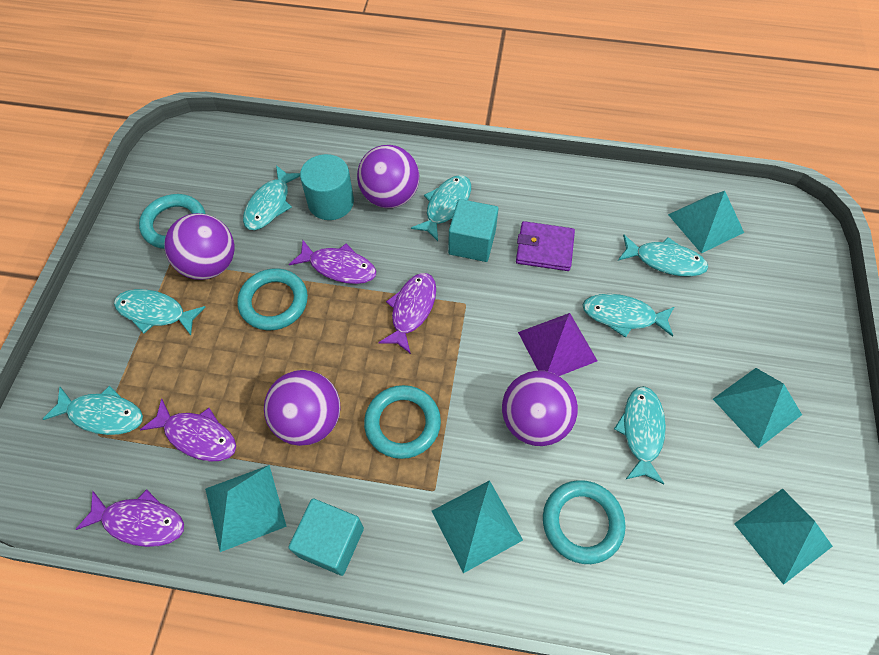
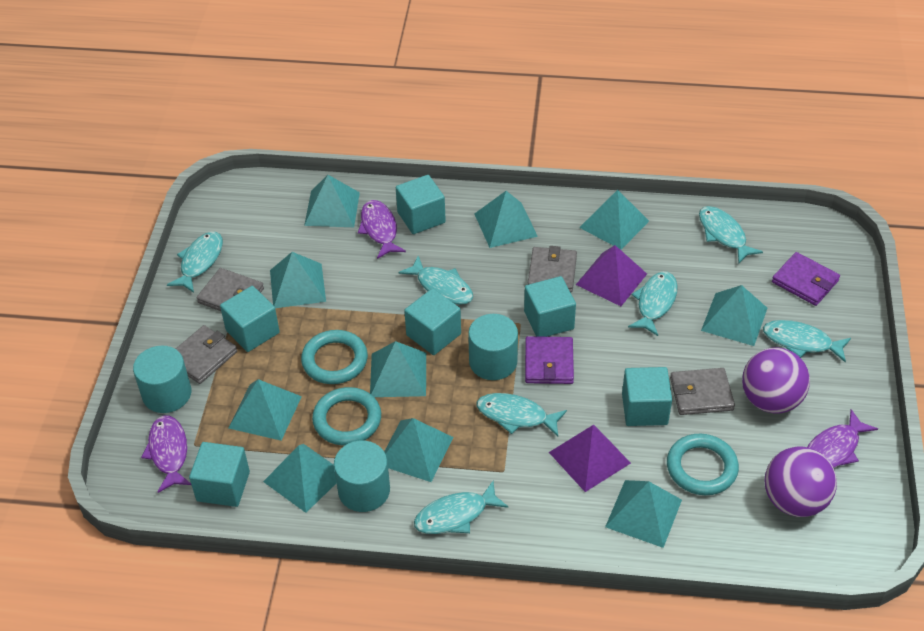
grey wallet: none = 0 -> [176,325,237,384] [197,268,264,311] [528,246,577,293] [670,368,735,415] = 4
purple ball: [164,213,234,280] [264,370,341,446] [357,145,419,208] [502,371,578,446] = 4 -> [742,347,810,414] [764,446,837,517] = 2
purple fish: [75,489,184,547] [140,398,236,462] [289,240,376,284] [378,273,436,354] = 4 -> [141,415,191,493] [358,200,406,259] [807,409,878,468] = 3
purple pyramid: [518,313,597,376] = 1 -> [549,425,631,492] [576,245,647,306] = 2
purple wallet: [516,221,575,271] = 1 -> [525,336,574,384] [772,252,840,306] = 2
turquoise cube: [288,499,364,576] [448,199,498,262] = 2 -> [189,442,250,507] [220,286,280,352] [396,175,446,234] [404,289,461,355] [524,276,576,337] [622,367,672,426] = 6
turquoise cylinder: [300,154,354,220] = 1 -> [133,346,191,413] [334,440,390,512] [468,314,518,380] = 3
turquoise pyramid: [205,465,287,552] [432,480,523,573] [668,191,744,253] [713,368,802,448] [734,489,833,585] = 5 -> [228,379,302,441] [263,444,336,513] [270,252,326,308] [304,175,360,227] [370,341,426,397] [384,418,453,482] [475,191,538,248] [579,190,649,250] [605,480,682,548] [701,285,767,346] = 10
turquoise ring: [139,194,205,249] [237,269,308,330] [364,385,441,459] [543,480,626,564] = 4 -> [301,330,368,384] [312,387,381,445] [667,434,739,495] = 3

